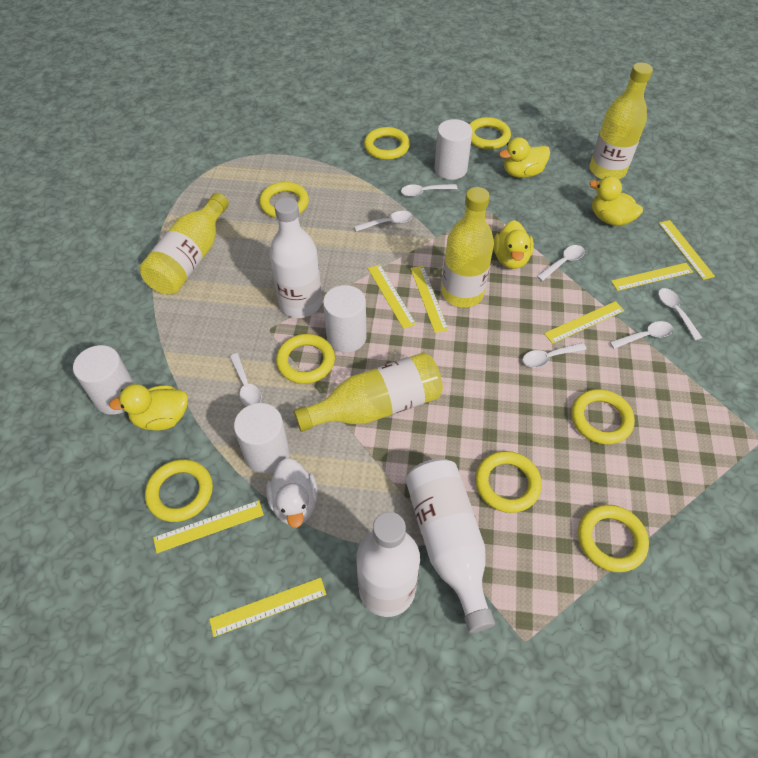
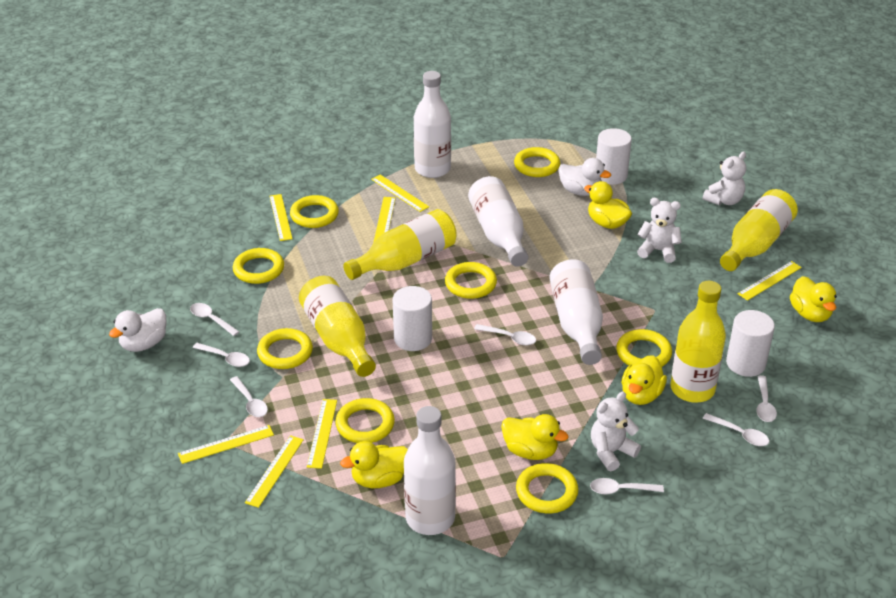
white bottle: [269,197,322,318] [357,512,420,617] [406,458,495,633] = 3 -> [404,406,456,535] [414,71,451,178] [468,176,529,267] [549,259,603,365] = 4
white cylinder: [73,345,135,415] [234,403,290,474] [323,285,367,353] [434,119,472,180] = 4 -> [393,286,432,351] [596,128,632,185] [726,310,775,377] = 3
white duck: [266,458,318,528] = 1 -> [109,308,167,352] [558,158,611,196] = 2
white teddy bear: none = 0 -> [591,392,641,471] [637,198,682,263] [703,152,746,205] = 3
yellow duck: [109,384,188,430] [494,220,534,269] [499,137,550,178] [589,176,643,226] = 4 -> [340,441,408,488] [501,414,568,460] [584,181,632,229] [622,355,667,405] [790,276,837,322] = 5

